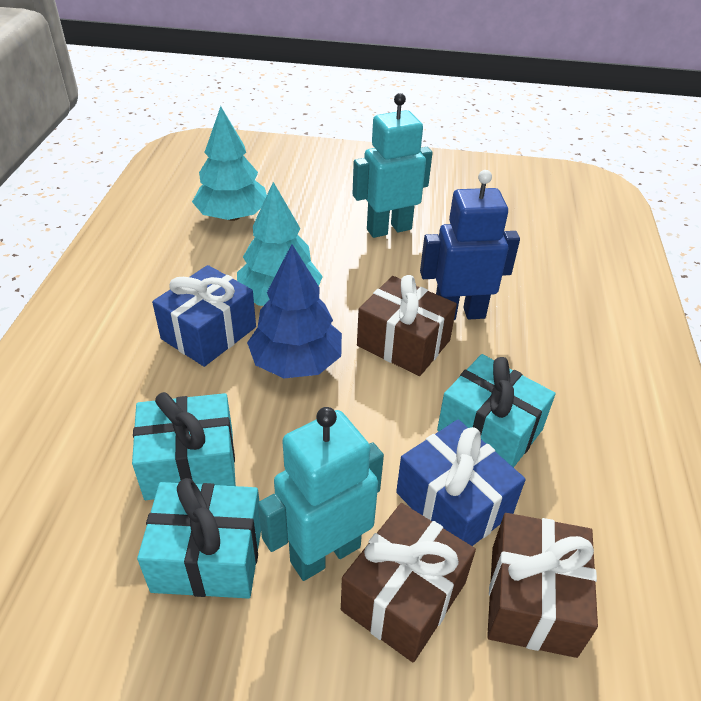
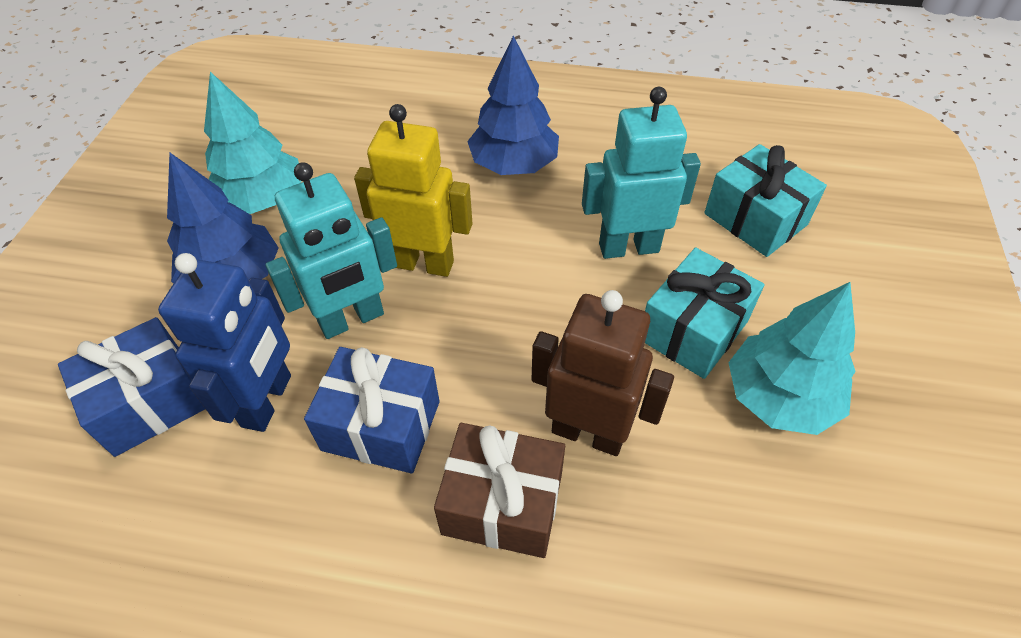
blue tree: [247,244,342,378] = 1 -> [167,153,279,283] [467,36,559,175] = 2
brown gift: [341,503,476,662] [357,275,457,376] [487,513,598,658] = 3 -> [434,423,565,558] = 1
brown robot: none = 0 -> [531,290,674,456] = 1
turquoise gift: [132,392,236,500] [137,478,261,599] [437,354,556,468] = 3 -> [645,247,765,379] [704,144,827,257] = 2
yellow robot: none = 0 -> [354,104,473,277] = 1

